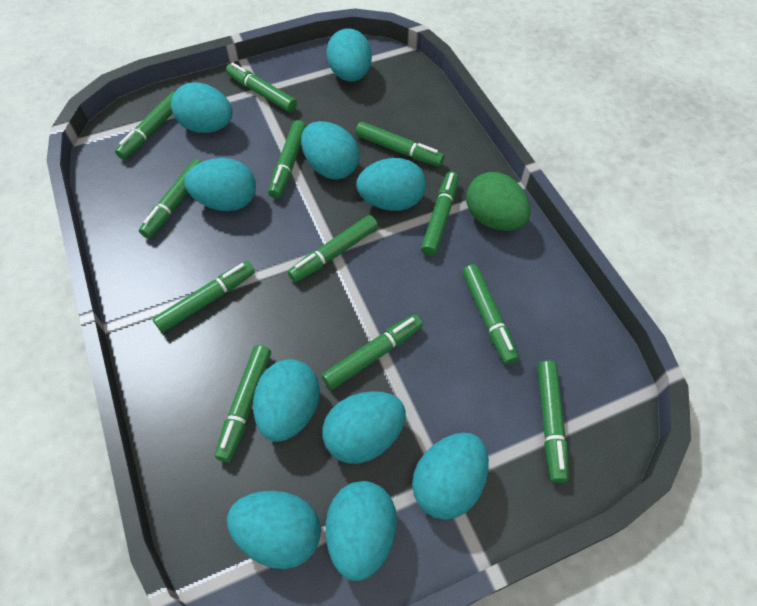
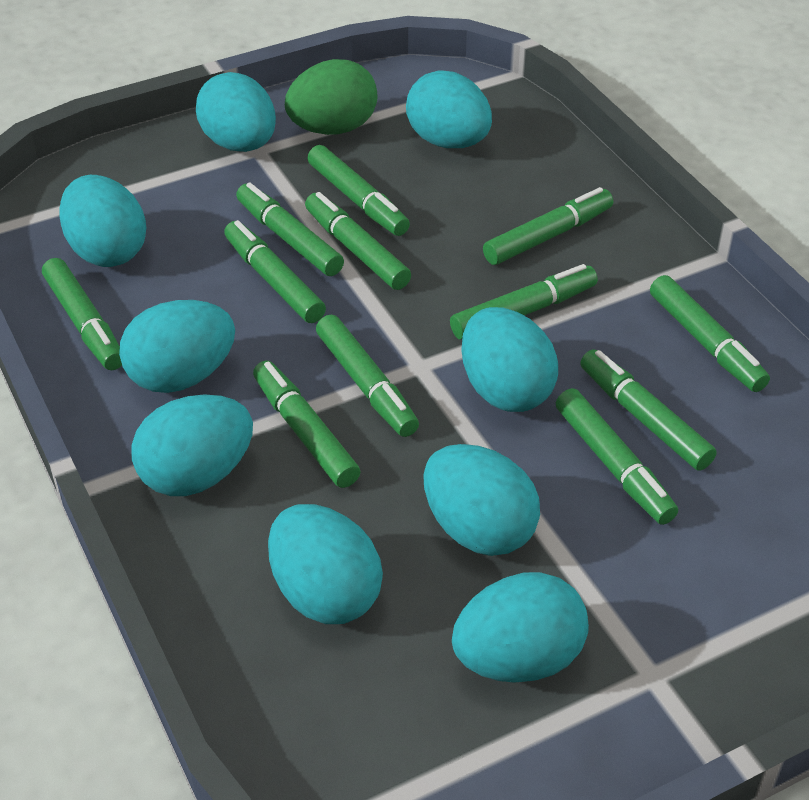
turquoise egg: [171,82,233,133] [184,158,256,211] [227,491,321,569] [253,359,320,442] [301,121,359,179] [322,391,406,464] [325,481,397,581] [326,29,372,82] [356,158,426,211] [412,433,489,520] = 10 -> [59,175,146,267] [119,300,235,393] [131,394,253,496] [196,72,276,152] [268,504,383,624] [406,70,492,148] [423,444,540,556] [452,572,589,683] [461,307,558,412] = 9

